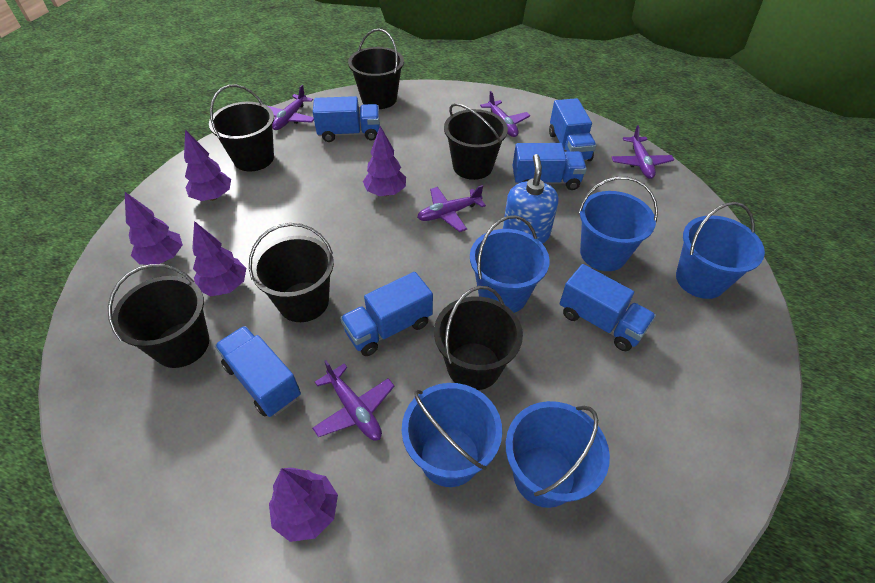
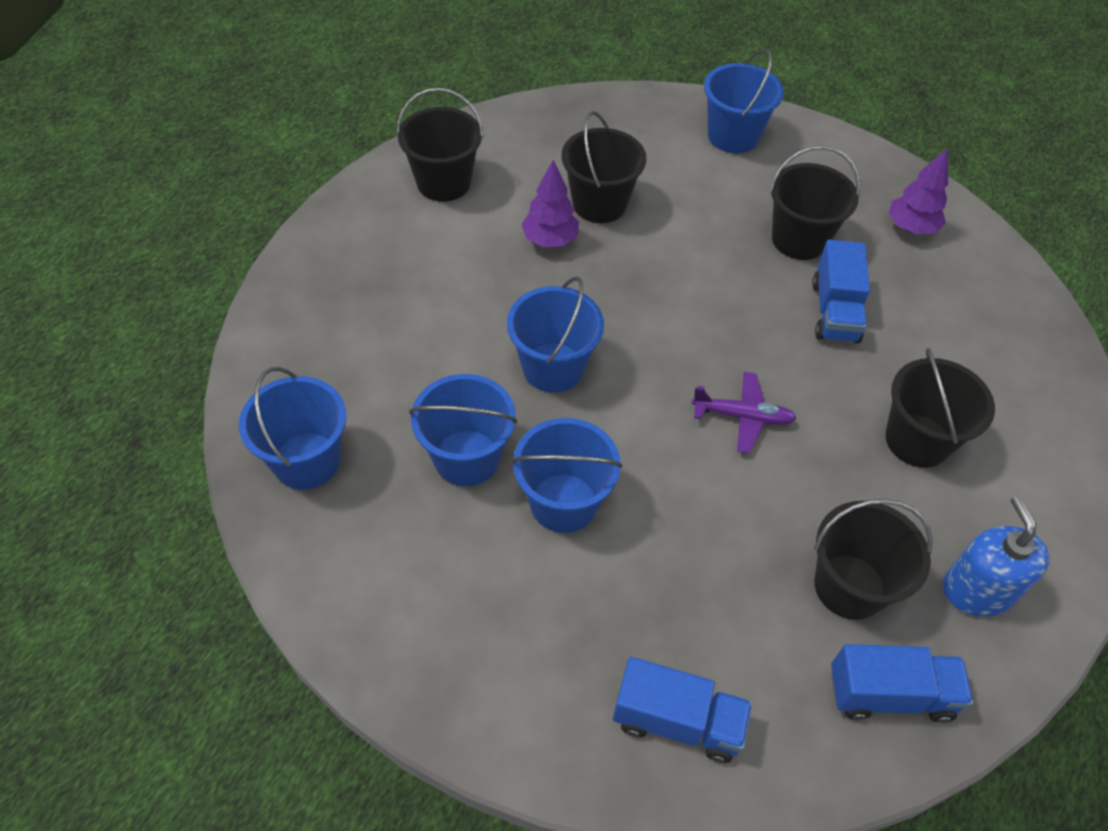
black bucket: [108,264,209,368] [209,85,274,171] [249,223,334,322] [348,29,404,109] [434,286,523,390] [444,103,508,180] = 6 -> [397,88,484,202] [562,111,646,223] [769,146,860,260] [814,499,933,620] [885,348,995,468] = 5
blue truck: [215,326,301,417] [313,96,380,142] [340,272,433,356] [513,143,587,190] [549,98,596,161] [560,264,656,351] = 6 -> [613,657,752,763] [812,240,870,343] [831,644,973,723] = 3
purple plane: [266,85,314,130] [312,360,394,440] [417,185,486,232] [480,91,530,137] [612,125,674,179] = 5 -> [691,372,796,453] = 1
purple tree: [125,192,183,265] [184,130,231,201] [192,221,246,296] [269,468,338,542] [363,126,406,196] = 5 -> [521,160,579,247] [889,148,948,235] = 2

